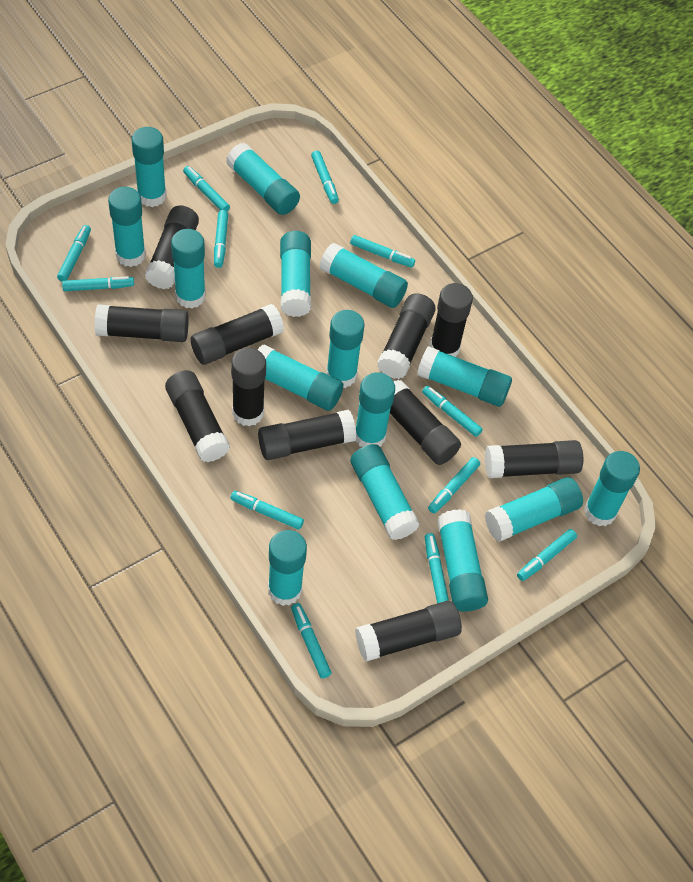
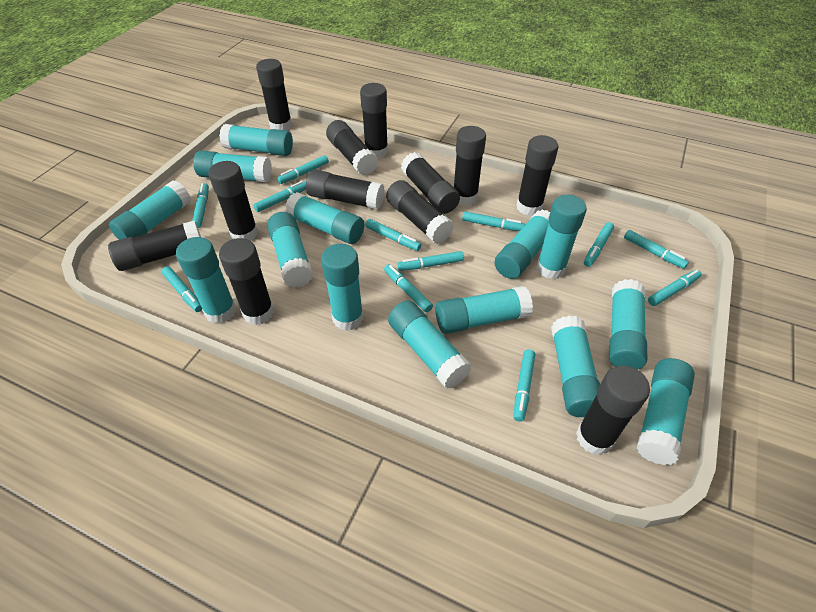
black glue stick: [94,304,189,342] [145,205,199,289] [165,370,230,462] [191,304,284,365] [231,348,266,427] [258,410,357,460] [355,601,462,662] [377,293,436,379] [390,379,461,465] [430,283,473,357] [485,440,583,478] = 11 -> [108,221,201,271] [208,161,258,241] [219,238,274,325] [256,59,292,131] [306,170,385,210] [326,120,378,175] [360,83,388,158] [386,180,454,244] [401,152,460,214] [454,126,486,205] [516,135,558,216] [576,366,650,455] = 12
turquoise glue stick: [108,187,146,267] [132,127,167,207] [171,229,206,309] [226,143,300,215] [258,345,343,411] [268,530,307,606] [280,231,311,317] [319,243,408,308] [326,310,365,388] [351,444,420,540] [355,372,395,447] [417,346,512,407] [437,509,488,612] [485,477,583,542] [584,451,640,526] = 15 -> [109,180,191,240] [176,237,236,324] [193,151,272,183] [219,124,293,156] [267,212,313,287] [285,192,364,244] [321,244,363,331] [388,300,472,388] [436,286,533,334] [494,210,550,279] [537,195,587,279] [551,316,600,417] [609,279,647,370] [637,358,695,465] = 14

